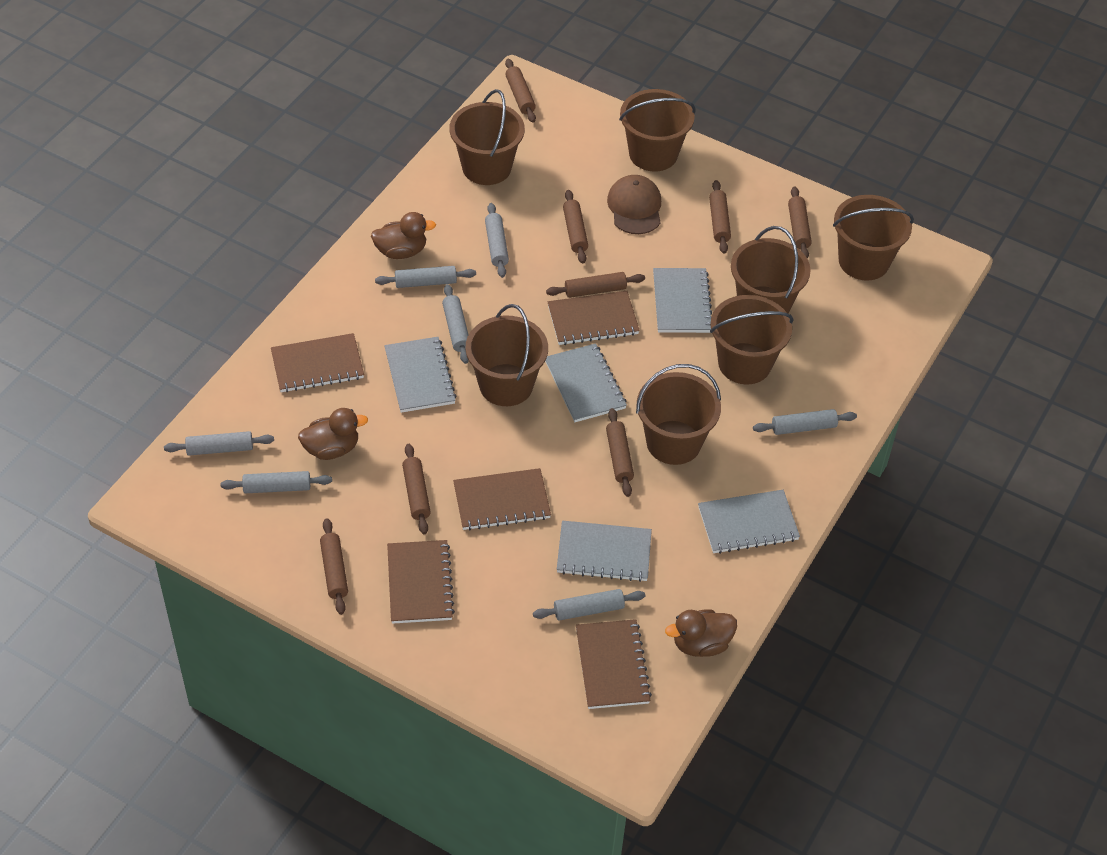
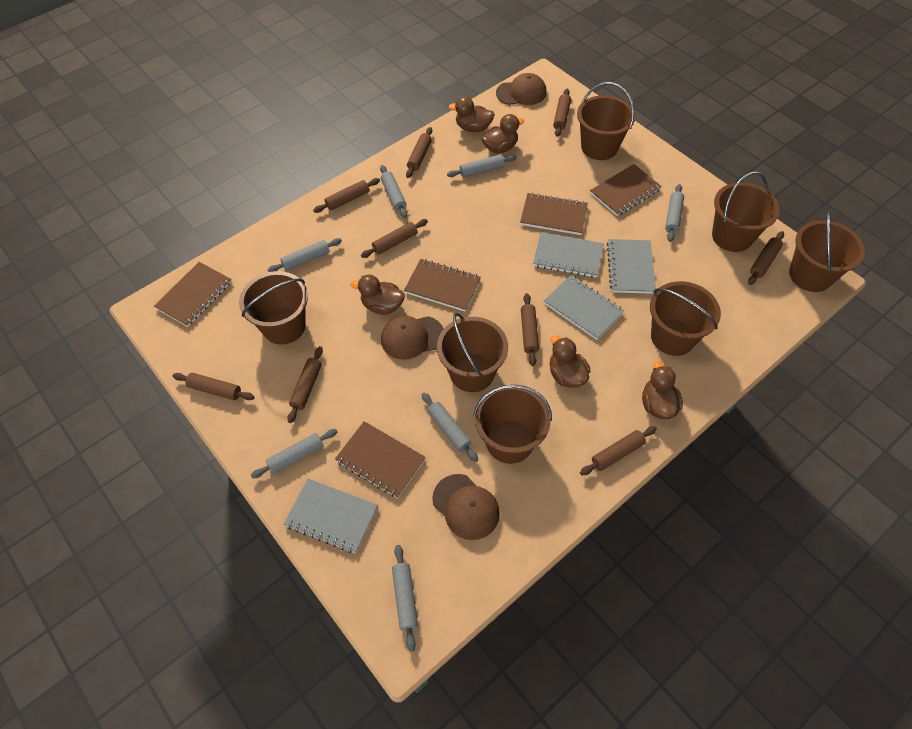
brown cap: [607,175,661,234] = 1 -> [381,316,444,360] [432,474,500,540] [496,73,547,105] = 3
brown duck: [298,408,368,460] [371,212,436,259] [665,609,737,657] = 3 -> [351,275,405,315] [448,96,495,132] [482,114,524,154] [550,335,591,388] [642,361,683,419] = 5
brown rolling pin: [320,518,348,615] [402,444,431,534] [505,59,536,123] [546,272,645,298] [563,190,588,264] [606,408,634,497] [709,180,731,254] [788,186,812,259] = 8 -> [173,373,254,400] [287,346,323,423] [313,178,380,213] [361,219,428,258] [406,127,432,178] [521,293,539,366] [553,89,571,137] [580,426,657,475] [748,231,784,285] = 9
grey notebook: [384,337,456,413] [545,343,627,422] [557,521,652,582] [653,268,712,333] [698,490,800,554] = 5 -> [284,479,378,553] [533,232,604,278] [544,275,624,340] [607,239,656,294] = 4

